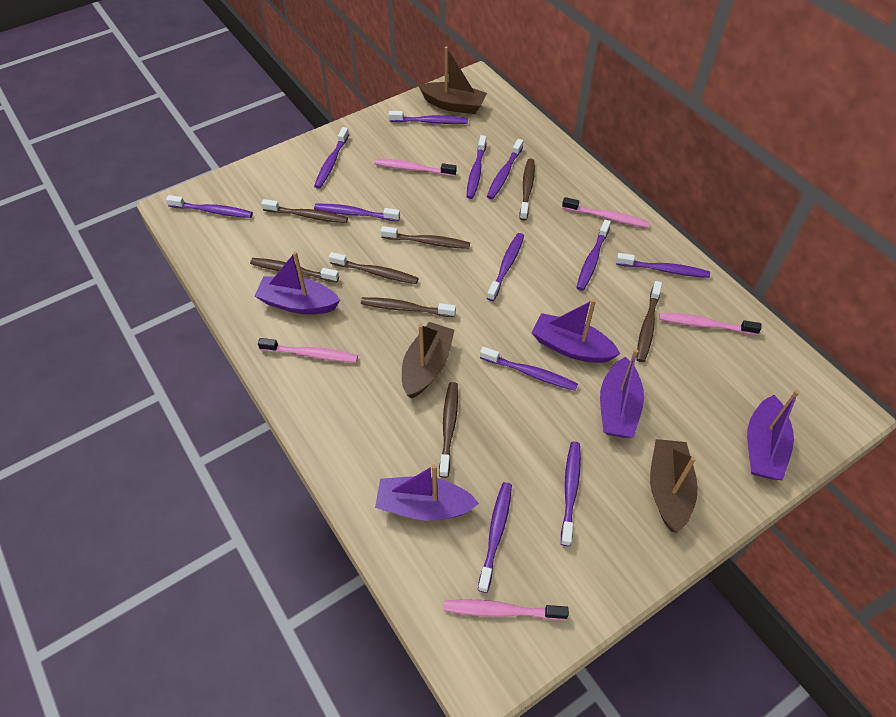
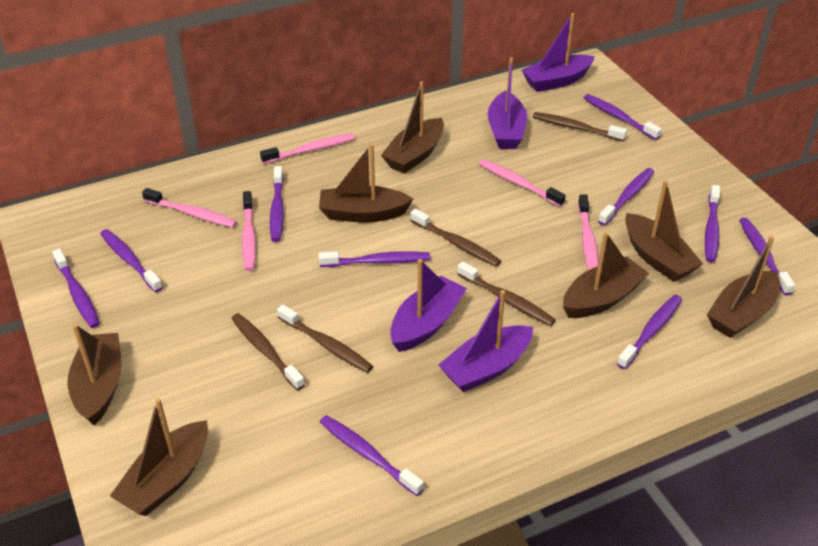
brown boat: [402,322,455,399] [419,46,487,114] [650,439,698,533] = 3 -> [68,324,122,425] [110,398,208,516] [319,144,413,223] [381,81,444,173] [563,232,649,318] [625,180,703,282] [707,236,780,338] = 7
brown toothbrush: [250,258,339,282] [261,199,348,223] [329,252,419,284] [361,297,456,317] [381,226,470,249] [439,382,458,478] [520,159,535,221] [636,281,662,362] = 8 -> [231,313,305,391] [277,304,373,373] [410,209,501,266] [457,261,556,326] [533,112,627,141] = 5
purple boat: [255,251,340,314] [375,464,479,521] [531,299,620,363] [600,349,644,438] [747,390,799,480] = 5 -> [390,259,467,352] [438,290,533,392] [488,57,527,149] [522,13,595,92] = 4
purple toothbrush: [166,195,253,218] [314,127,349,189] [314,204,400,221] [389,111,468,124] [466,135,487,199] [478,482,512,593] [480,347,578,391] [487,139,523,199] [487,233,524,301] [561,442,581,546] [576,220,611,291] [616,253,710,278] = 12 -> [52,249,100,328] [100,229,163,292] [270,166,284,242] [319,251,430,267] [320,415,424,496] [584,94,662,140] [598,168,654,226] [617,295,682,369] [705,185,720,262] [739,218,795,295] = 10

